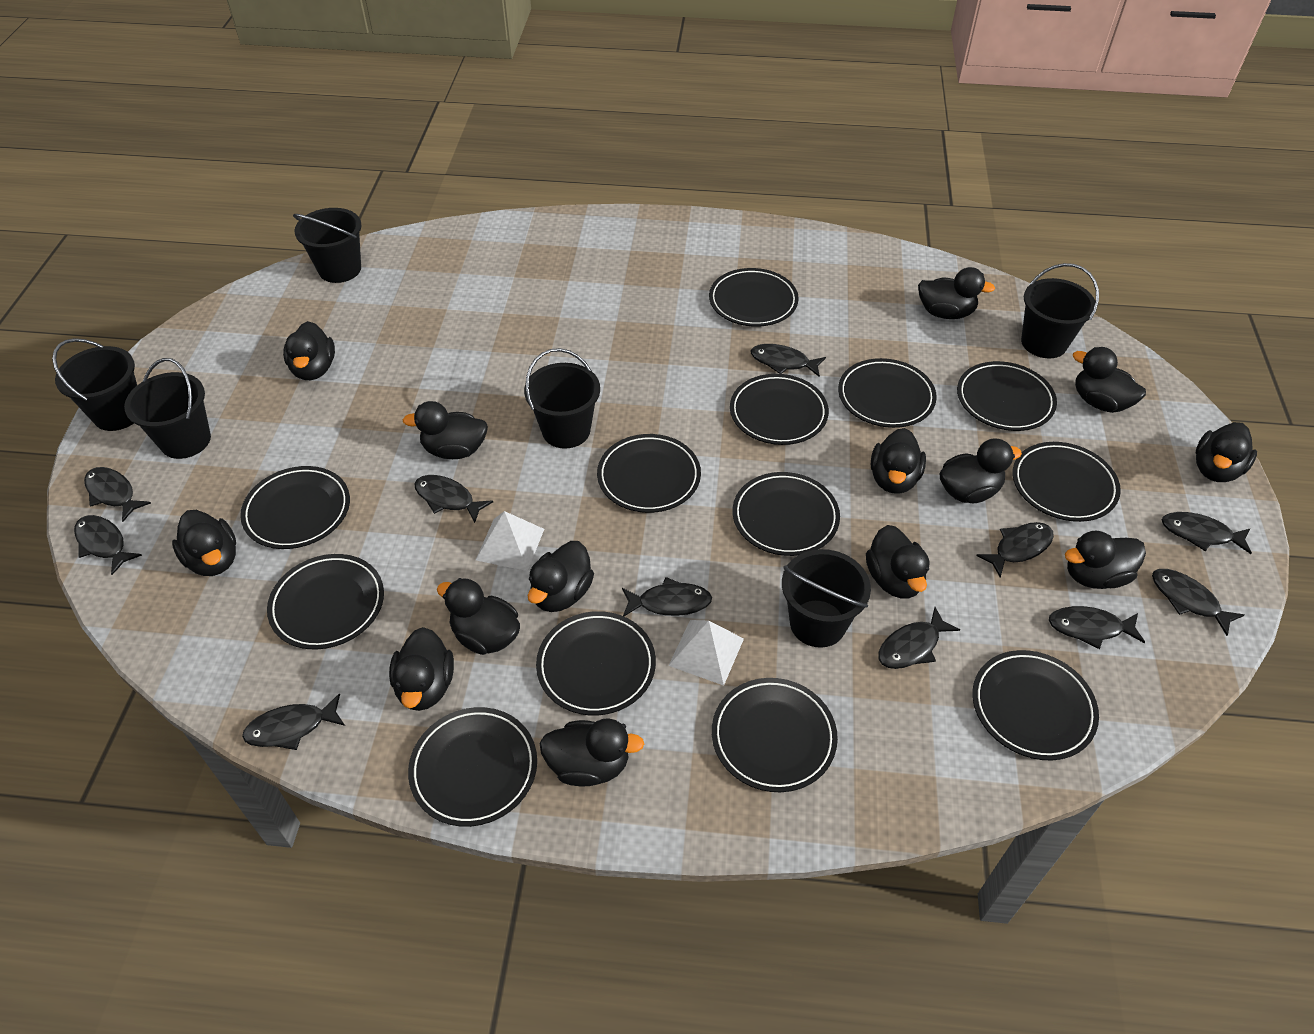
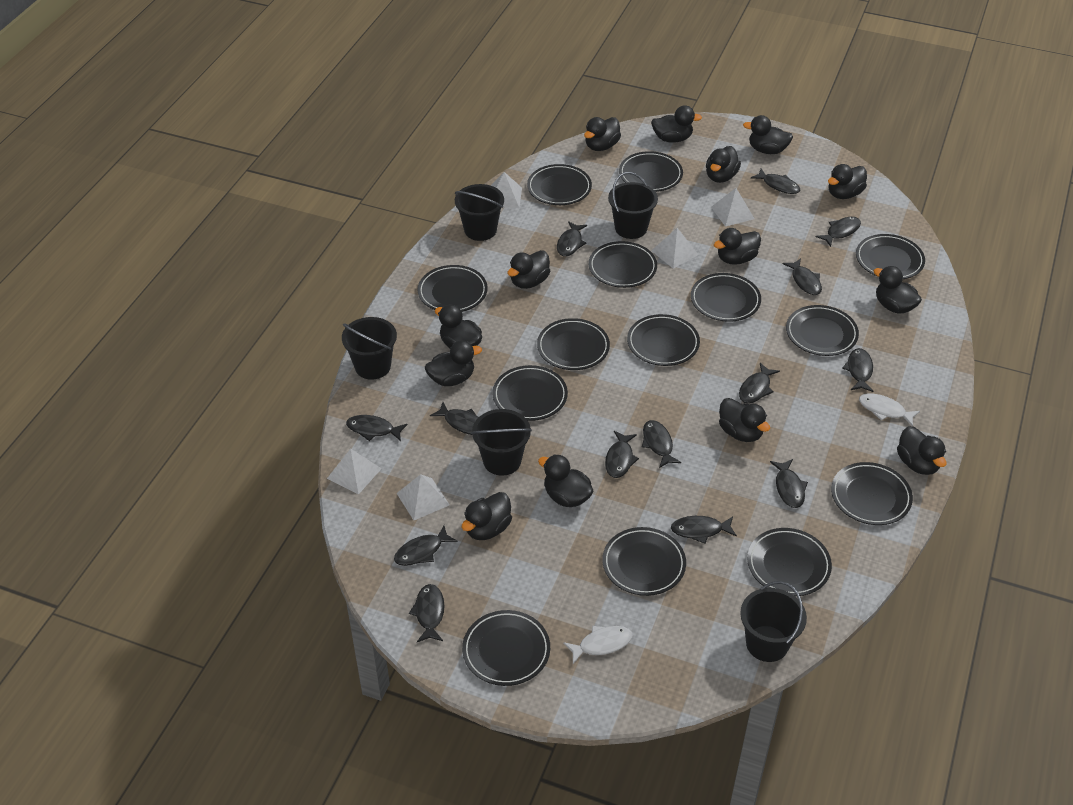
black bucket: [52,338,137,431] [124,358,211,459] [293,208,362,283] [524,348,600,449] [782,549,871,648] [1021,263,1099,358] = 6 -> [342,317,397,380] [455,184,504,241] [471,409,532,476] [608,172,658,239] [740,581,807,662] = 5
black fish: [74,515,142,575] [84,467,151,522] [242,693,345,750] [414,475,493,523] [622,577,712,616] [751,344,826,377] [878,607,960,669] [976,522,1054,578] [1049,606,1145,649] [1152,569,1244,636] [1162,512,1252,554] = 11 -> [346,415,408,441] [394,526,457,566] [409,584,445,642] [430,402,479,435] [557,221,587,256] [605,431,639,478] [642,420,681,468] [671,516,737,544] [739,363,780,404] [751,169,800,194] [770,459,808,508] [783,258,822,295] [816,217,861,247] [842,348,873,392] = 14
black plate: [240,466,350,549] [267,554,384,649] [408,707,537,827] [536,611,656,715] [597,434,701,513] [709,268,799,327] [712,678,838,792] [730,374,829,445] [732,472,840,556] [838,358,937,428] [957,361,1057,431] [972,650,1099,760] [1013,442,1121,522] = 13 -> [418,265,488,312] [462,610,550,686] [492,365,568,421] [527,164,592,205] [537,318,610,370] [589,241,657,288] [602,527,686,596] [619,151,683,192] [627,314,700,366] [691,273,761,322] [747,528,832,596] [786,305,859,356] [831,462,913,525] [856,234,925,279] = 14
white fish: none = 0 -> [563,626,633,664] [859,393,920,426] = 2
white pyramid: [476,511,544,571] [668,620,744,686] = 2 -> [327,449,382,495] [396,474,449,520] [491,172,522,208] [651,228,698,269] [711,188,755,227] = 5

